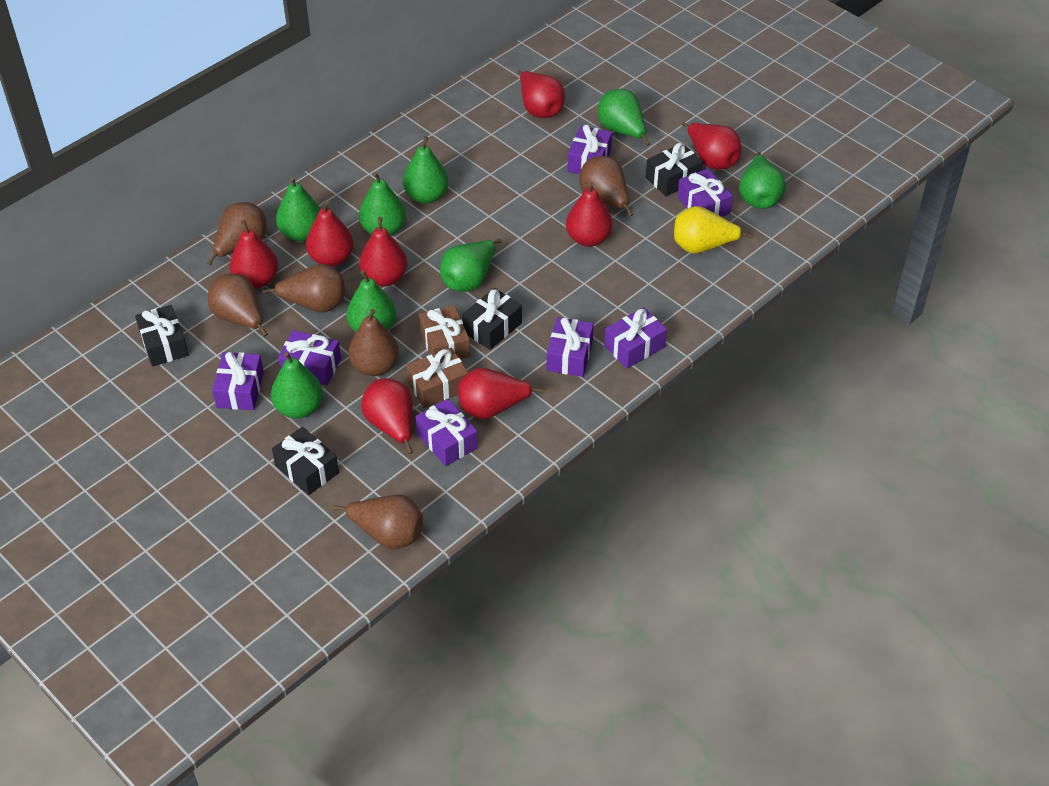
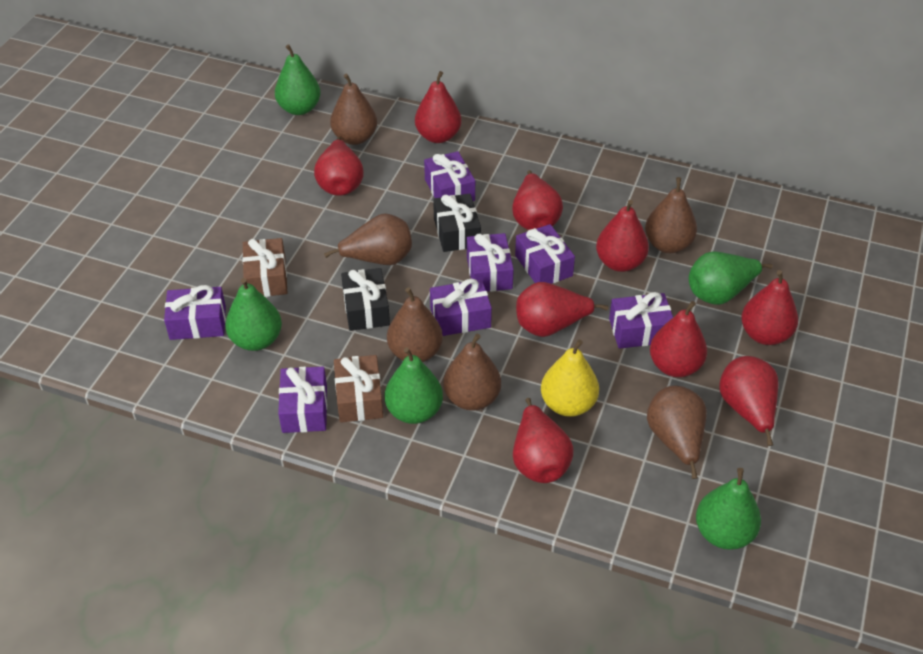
black gift: [135,305,188,367] [272,427,339,495] [462,288,522,350] [646,143,703,196] = 4 -> [341,268,390,331] [433,194,481,252] = 2
green pear: [271,352,323,419] [276,176,321,241] [347,270,396,332] [359,172,406,236] [403,136,449,204] [440,239,502,292] [598,89,650,146] [739,152,786,209] = 8 -> [225,278,282,351] [275,44,321,115] [385,347,443,424] [689,251,773,305] [696,468,761,550] = 5
red pear: [230,220,278,289] [306,201,354,267] [359,217,407,287] [361,378,413,454] [458,368,546,419] [518,70,565,118] [566,182,613,247] [681,122,742,170] = 8 -> [314,137,364,196] [415,71,461,143] [512,170,563,230] [513,398,574,483] [516,282,609,337] [596,200,649,272] [650,301,707,377] [719,356,778,446] [741,270,798,345] = 9

